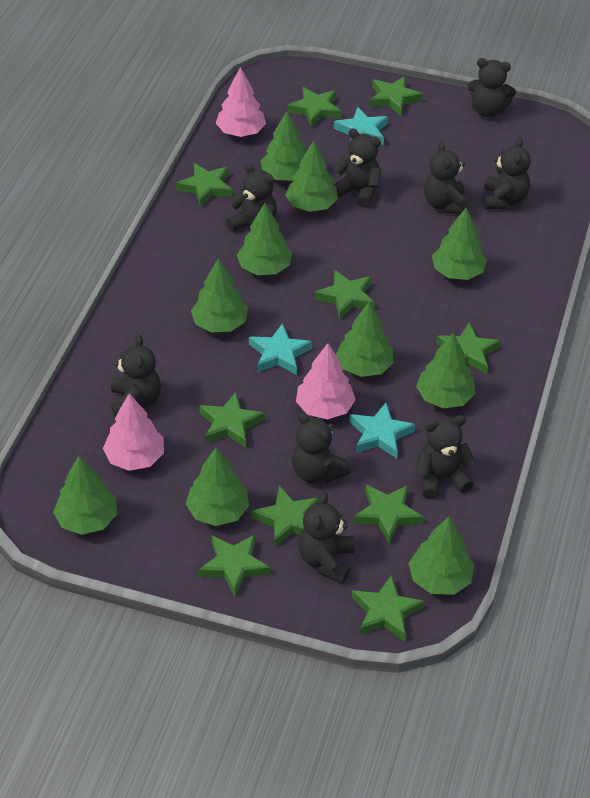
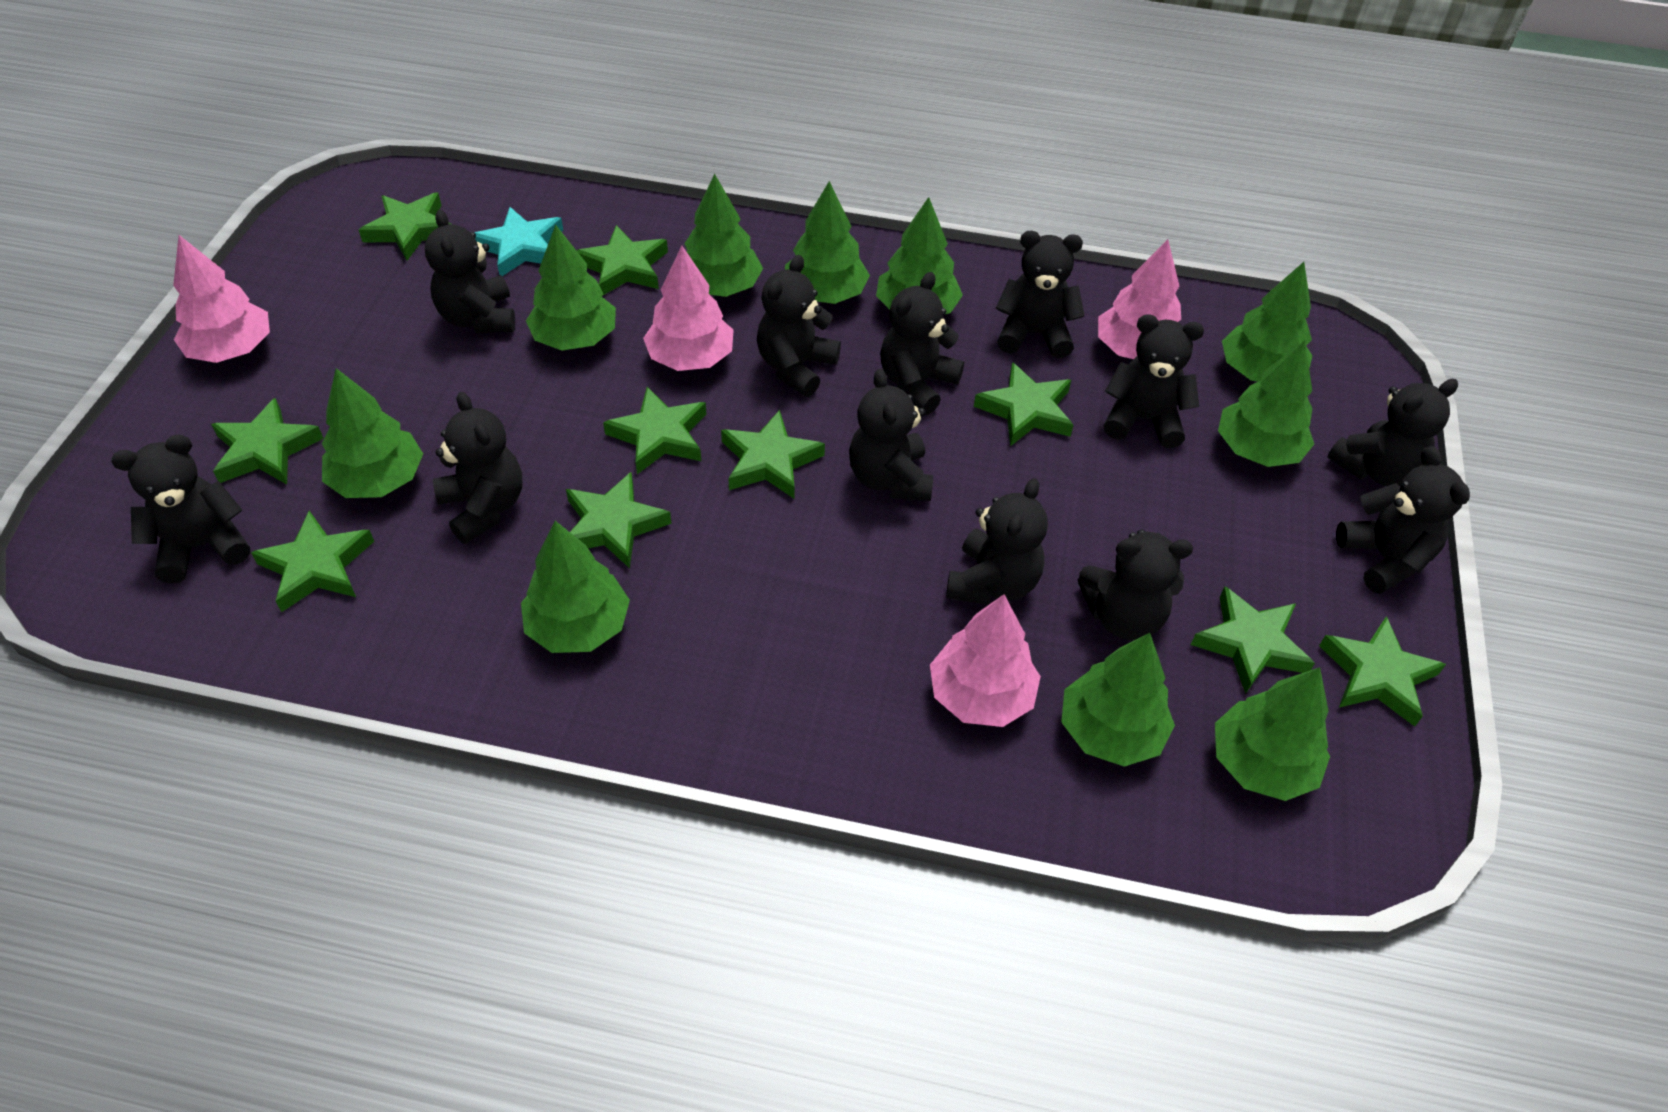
black teddy bear: [111,335,161,418] [226,163,277,232] [292,412,351,483] [298,492,354,584] [333,128,381,208] [416,415,476,499] [424,141,469,214] [467,58,516,118] [483,137,531,210] = 9 -> [111,435,250,584] [425,209,515,333] [433,392,522,544] [757,255,841,397] [849,369,933,501] [880,272,964,415] [946,478,1048,605] [996,231,1085,358] [1077,530,1193,640] [1104,314,1204,448] [1327,379,1458,486] [1336,446,1470,594] = 12
pink tree: [103,393,164,471] [216,67,266,137] [296,343,356,419] = 3 -> [173,235,270,363] [643,246,734,371] [930,594,1041,727] [1098,239,1181,359] = 4
turquoise star: [249,323,312,375] [334,107,388,145] [349,403,416,459] = 3 -> [474,207,563,276] = 1

